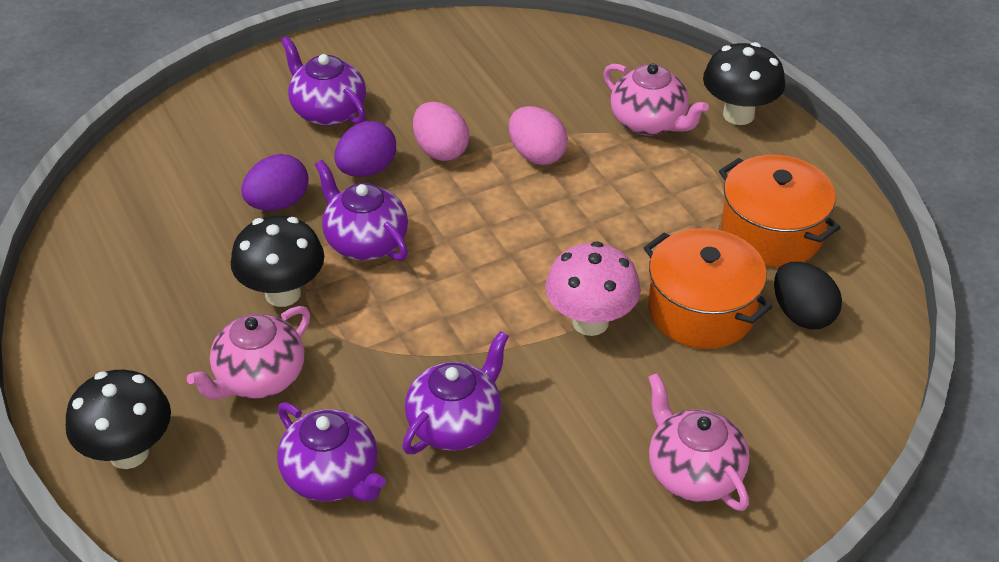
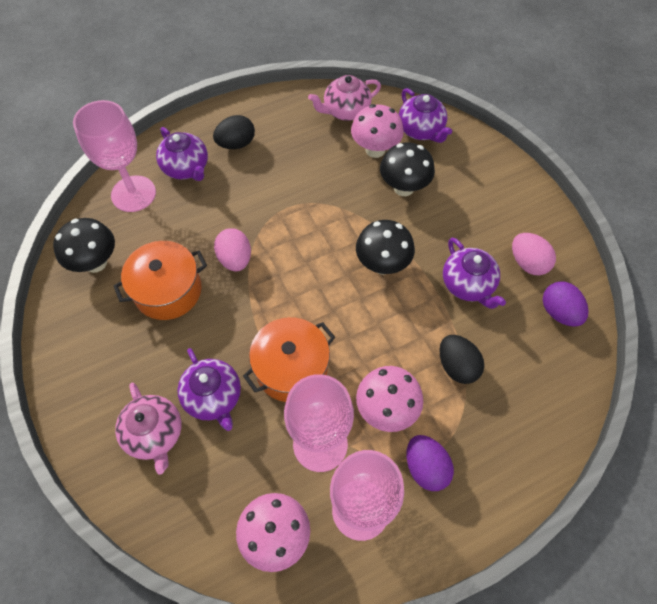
black egg: [774,262,842,329] = 1 -> [213,115,255,149] [439,335,484,384] = 2
pink goblet: none = 0 -> [73,100,156,212] [284,374,354,472] [330,450,404,541] = 3
pink mushroom: [545,241,641,336] = 1 -> [236,493,310,572] [351,104,404,158] [356,366,423,432] = 3
pink teapot: [187,306,310,399] [603,63,709,136] [648,373,749,511] = 3 -> [115,383,182,474] [308,75,381,121] = 2

